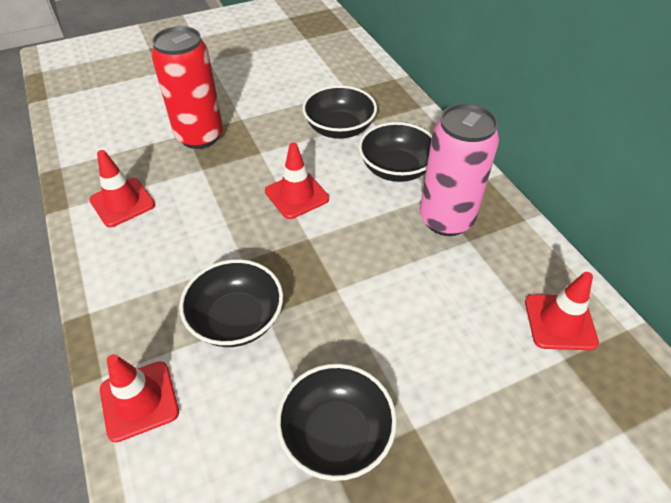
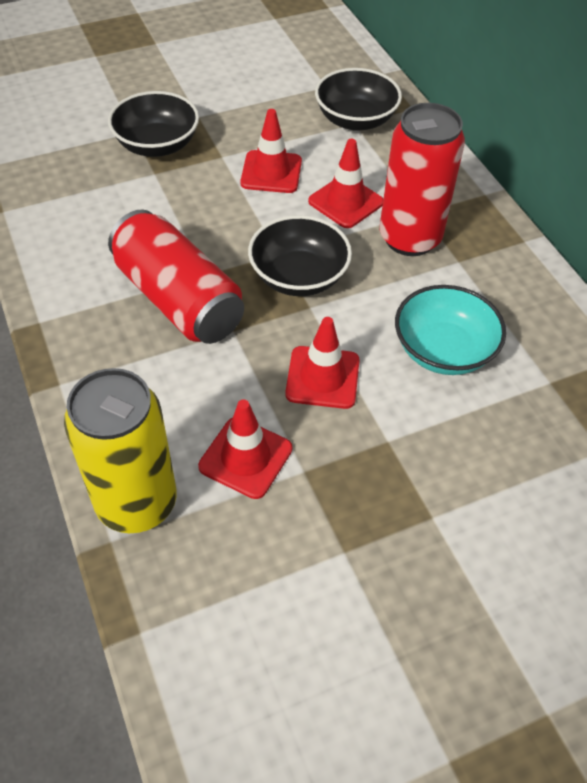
black bowl: [179,259,283,347] [276,364,397,481] [302,85,377,139] [359,122,432,182] = 4 -> [108,91,199,157] [248,215,352,296] [315,68,402,131] = 3
pink can: [420,103,499,236] = 1 -> none = 0
red can: [151,26,223,149] = 1 -> [108,210,244,344] [380,103,465,256] = 2
turquoise bowl: none = 0 -> [395,285,506,375] = 1
yellow can: none = 0 -> [64,368,177,533] = 1

